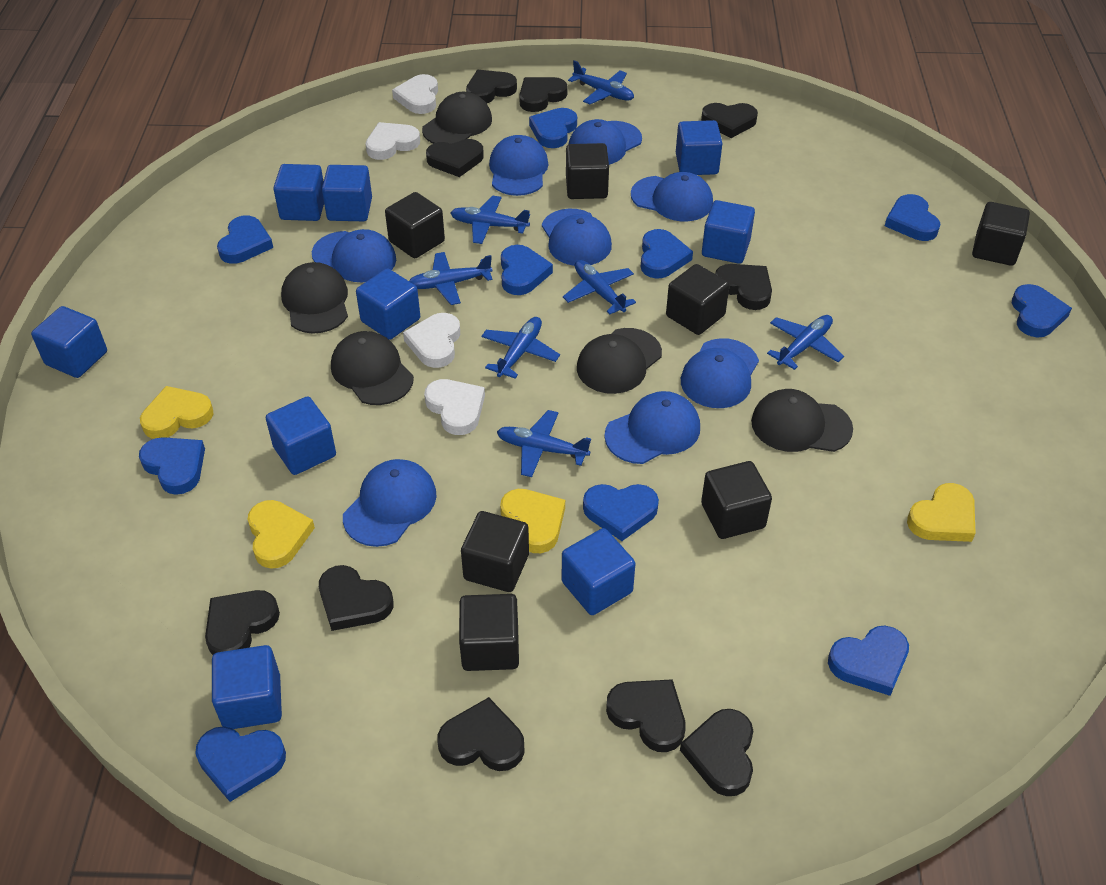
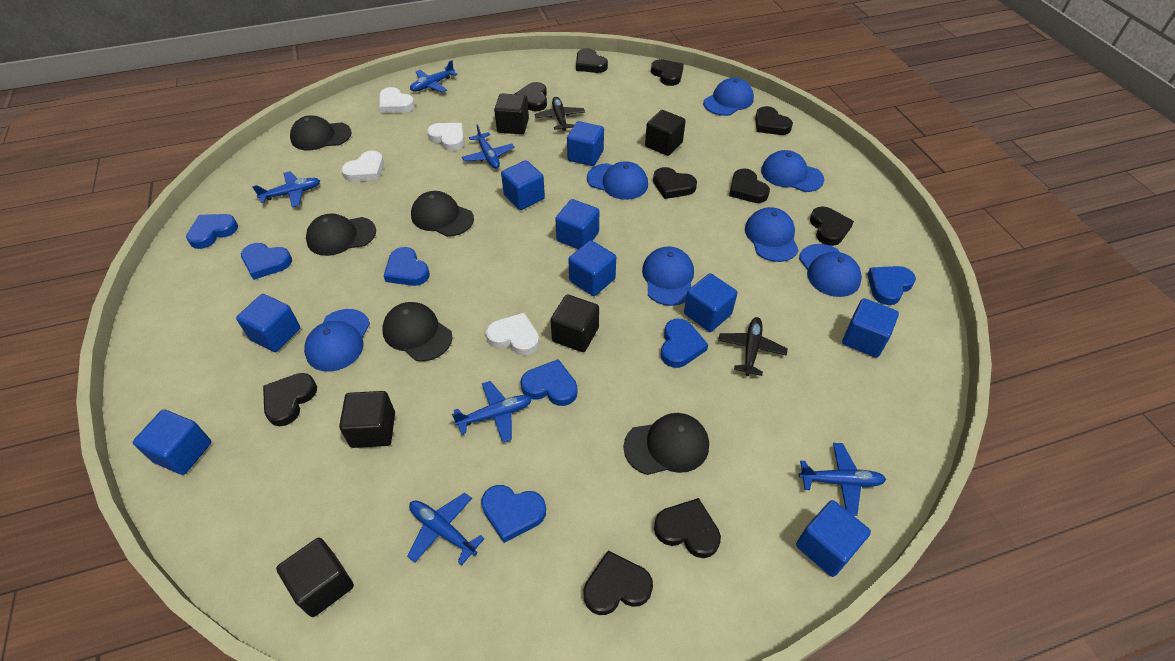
black cube: [385,192,445,258] [459,594,519,671] [461,511,529,592] [566,143,609,199] [666,264,730,335] [701,461,772,539] [972,202,1030,266] = 7 -> [276,538,354,617] [339,391,395,448] [494,93,529,134] [551,294,599,352] [645,110,686,156] = 5
black plane: none = 0 -> [534,97,585,131] [718,317,788,376] = 2
blue cap: [312,229,396,282] [343,459,437,547] [489,135,549,196] [542,209,612,266] [569,119,642,165] [604,391,700,464] [631,172,713,221] [681,338,759,408] = 8 -> [304,309,370,372] [587,161,648,200] [642,246,694,306] [703,78,754,116] [745,207,799,262] [761,150,824,192] [799,244,862,297] = 7
blue heart: [139,437,205,495] [195,726,286,802] [217,215,273,264] [501,245,553,295] [529,108,577,148] [583,484,659,541] [641,229,693,279] [828,626,909,696] [885,194,941,241] [1012,284,1072,338] = 10 -> [186,214,238,249] [241,243,292,280] [384,247,430,286] [481,485,546,543] [520,359,577,406] [661,319,708,368] [867,266,916,305] = 7
blue plane: [409,252,493,305] [450,196,530,244] [481,317,560,379] [497,410,591,477] [563,260,636,315] [568,60,634,104] [767,315,844,370] = 7 -> [252,171,320,207] [407,493,485,565] [410,60,458,92] [452,381,532,442] [462,124,515,169] [799,443,886,516] = 6
yellow heart: [140,386,214,439] [248,500,315,569] [500,489,565,553] [907,483,976,542] = 4 -> none = 0

